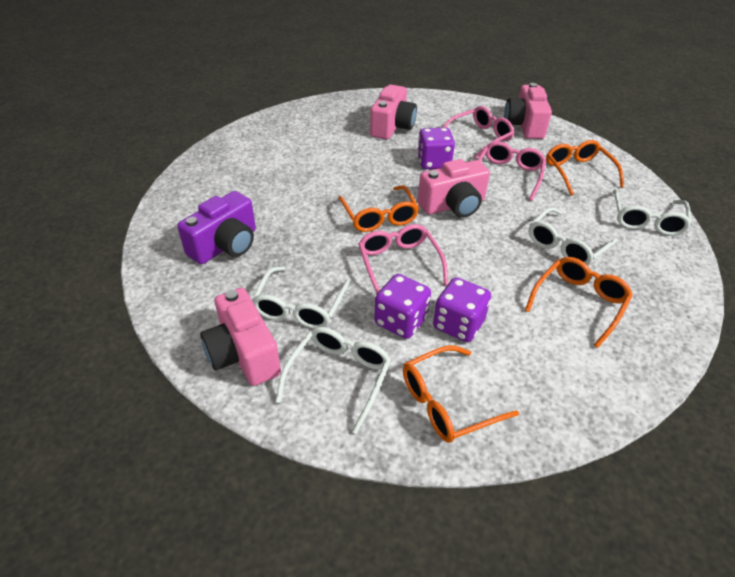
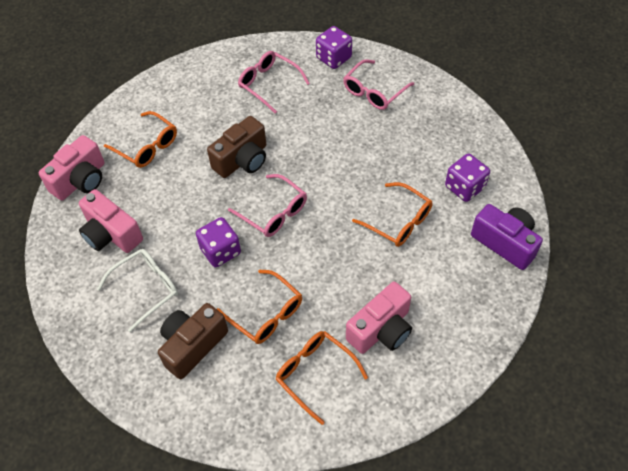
brown camera: none = 0 -> [158,303,228,379] [207,116,266,178] = 2
pink camera: [200,288,281,386] [370,85,417,140] [418,159,490,218] [504,83,552,139] = 4 -> [39,135,104,201] [79,189,143,253] [346,282,412,354] = 3
white glasses: [252,266,350,329] [275,327,391,434] [529,207,618,266] [613,189,692,236] = 4 -> [97,249,178,332] = 1

